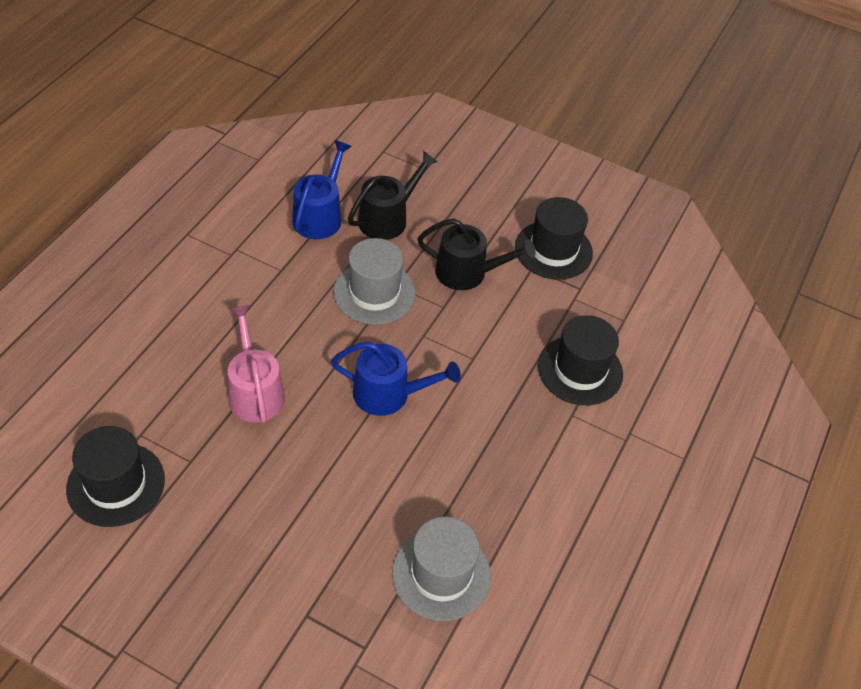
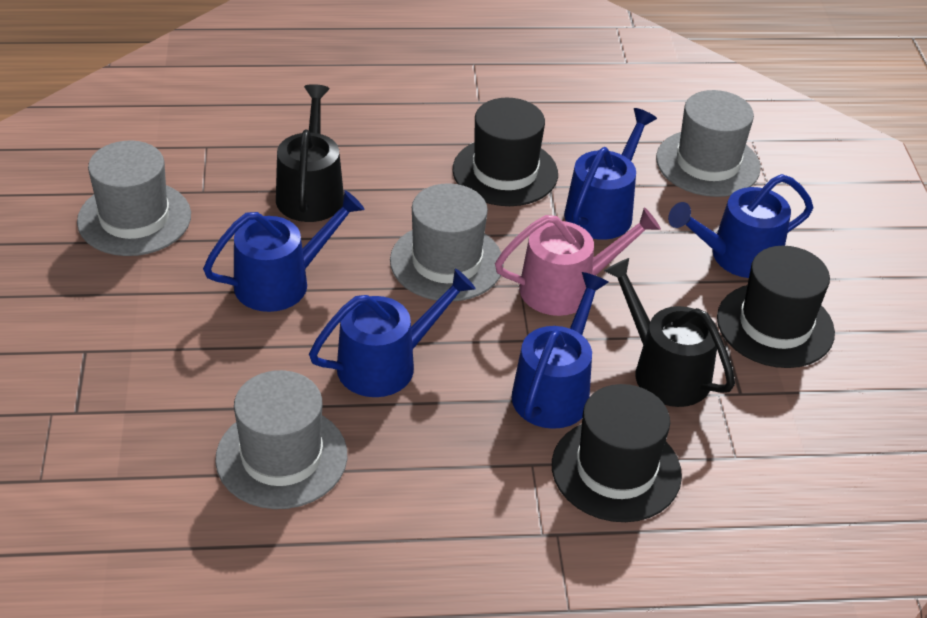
blue watering can: [292,140,352,239] [331,342,461,416] = 2 -> [203,190,365,312] [309,268,475,397] [512,272,609,429] [564,108,657,240] [668,174,813,278] = 5
grey hat: [333,238,416,325] [392,517,491,621] = 2 -> [77,141,191,256] [215,370,347,509] [390,183,504,301] [656,90,761,197] = 4

